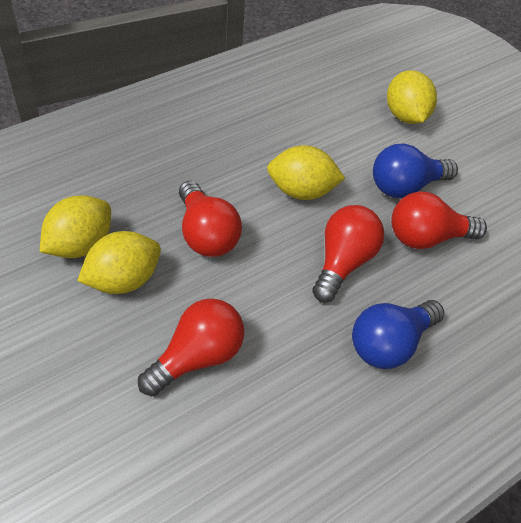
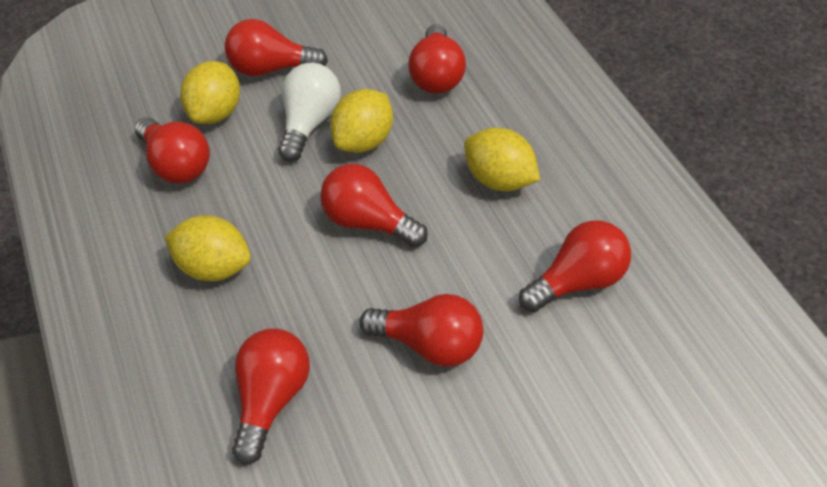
blue light bulb: [352,300,444,369] [373,143,458,198] = 2 -> none = 0
red light bulb: [138,298,244,396] [179,181,242,257] [312,205,384,302] [391,191,487,249] = 4 -> [135,117,210,184] [225,19,328,76] [232,329,310,465] [320,164,428,247] [360,294,483,367] [408,24,466,94] [519,220,631,312] = 7
white light bulb: none = 0 -> [278,63,341,162] = 1

